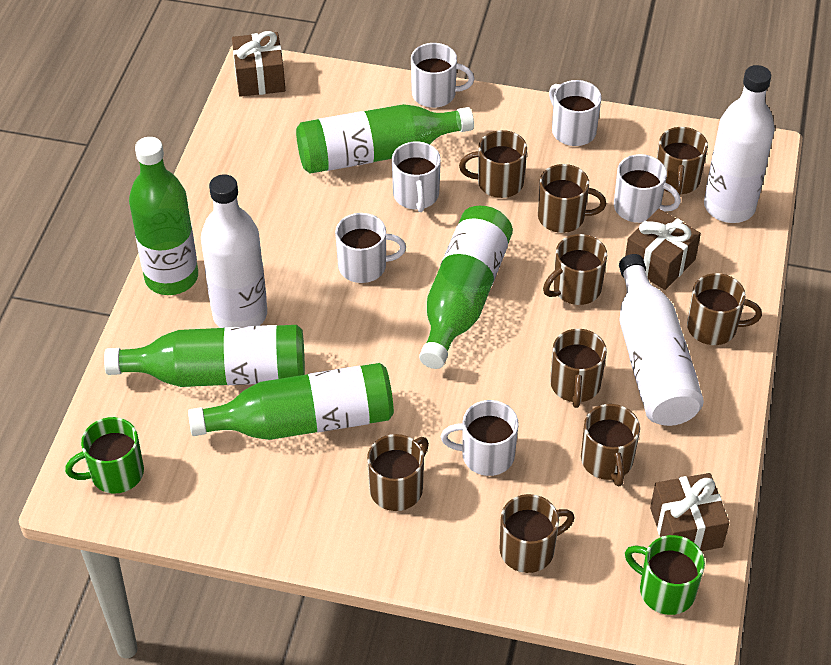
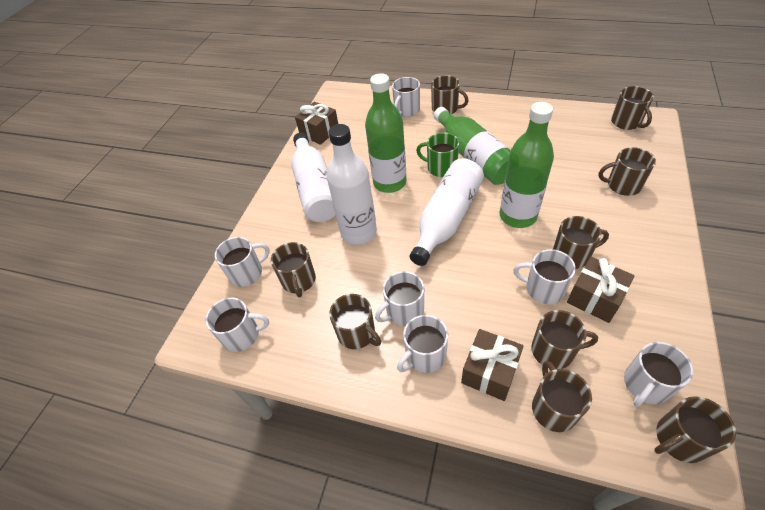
green bottle: [104,325,305,387] [129,137,198,295] [188,363,394,440] [296,104,474,174] [419,206,513,369] = 5 -> [365,73,406,193] [433,107,510,185] [499,102,554,228] = 3
green mug: [65,417,144,494] [625,535,705,615] = 2 -> [416,132,459,177] = 1
white mug: [335,213,406,283] [392,142,441,212] [411,43,474,108] [441,400,519,476] [549,80,602,146] [614,154,681,223] = 6 -> [206,298,269,352] [215,237,270,287] [375,271,424,326] [392,77,420,117] [397,315,448,373] [513,249,576,304] [624,342,693,407] = 7

